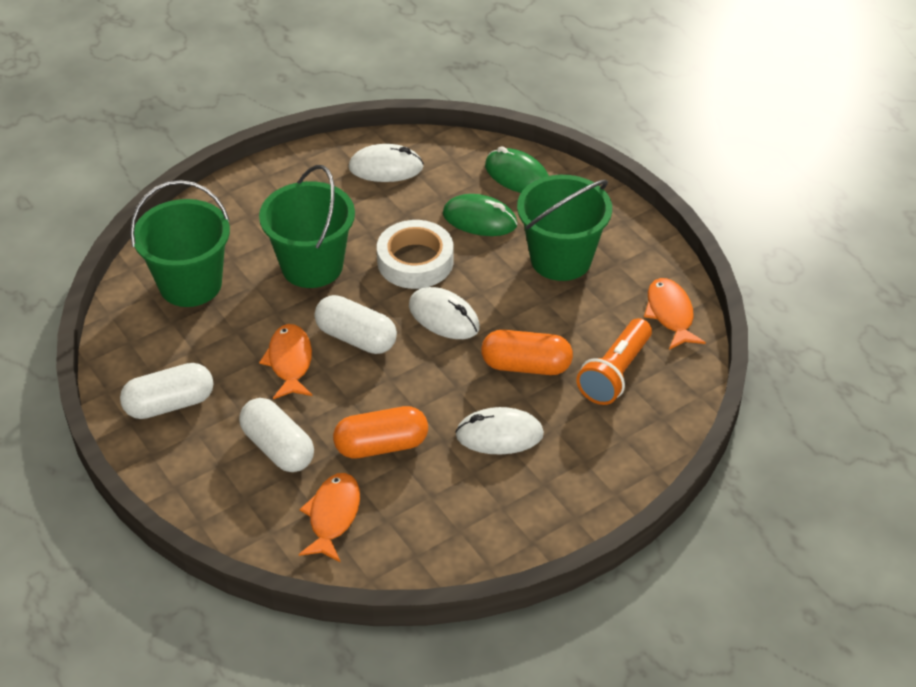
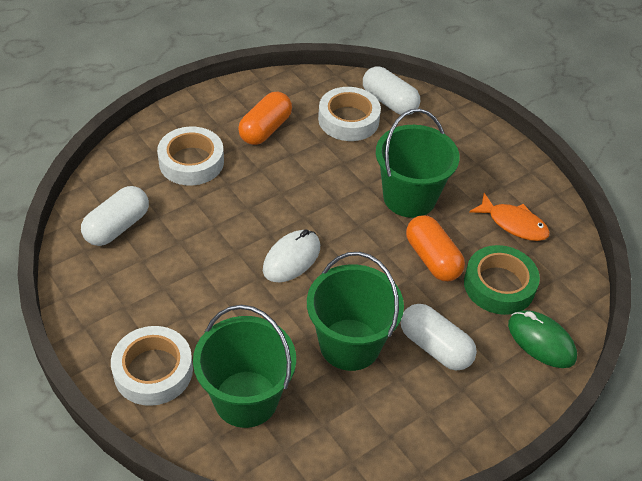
green mouse: [443,194,517,236] [485,146,549,193] = 2 -> [508,310,577,368] = 1
green tape: none = 0 -> [464,245,540,315] = 1
orange fish: [259,324,312,399] [299,473,360,562] [644,278,706,350] = 3 -> [469,193,550,241] = 1
orange flashlight: [576,318,652,405] = 1 -> none = 0
white mouse: [348,144,424,182] [409,287,480,339] [455,407,544,455] = 3 -> [263,229,320,282] = 1
white tape: [377,220,453,289] = 1 -> [111,326,193,406] [157,127,224,185] [318,87,381,141] = 3

